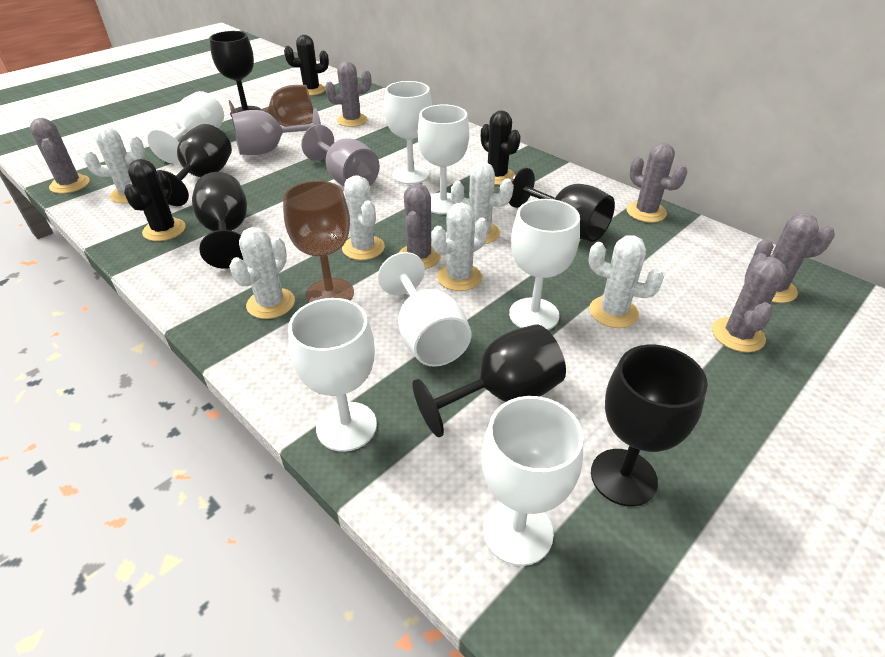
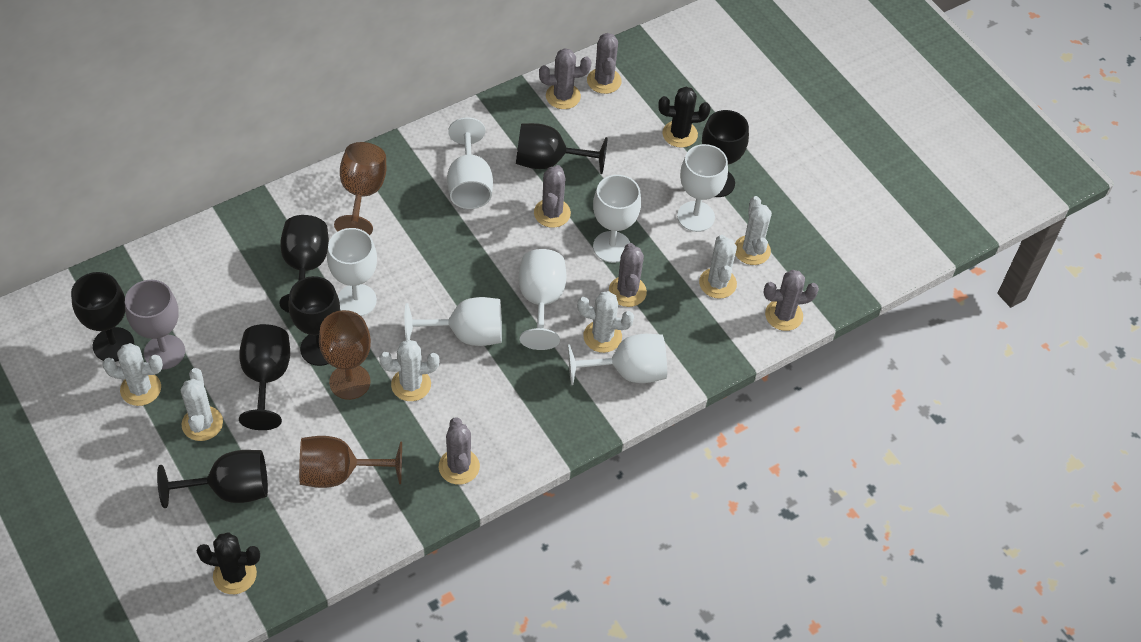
black cactus: [124,159,185,241] [284,35,329,95] [481,110,521,185] = 3 -> [197,532,260,594] [659,87,711,148] = 2
black goblet: [157,124,232,206] [192,172,247,269] [209,31,261,117] [413,324,566,437] [509,168,615,242] [591,345,708,506] = 6 -> [71,272,134,362] [157,450,268,508] [239,324,290,430] [279,215,329,313] [288,276,340,366] [516,123,607,174] [702,110,749,197] = 7
brown goblet: [228,85,313,127] [283,181,354,303] = 2 -> [299,436,402,488] [319,310,371,400] [334,142,386,235] = 3
grey goblet: [232,108,321,155] [301,125,380,186] = 2 -> [125,280,185,370] = 1

